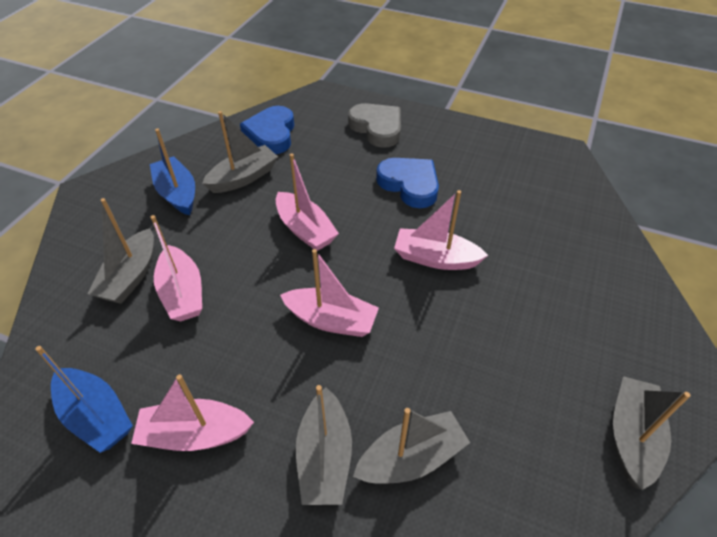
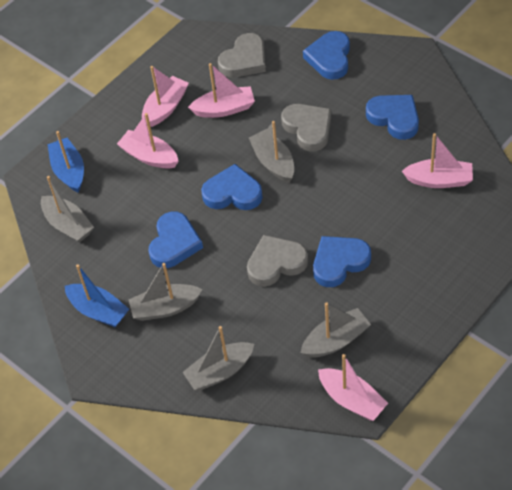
blue heart: [240,106,295,154] [376,158,439,208] = 2 -> [148,212,203,268] [201,164,263,210] [303,31,350,80] [313,236,371,287] [366,95,419,140] = 5
grey heart: [348,103,401,148] = 1 -> [218,33,266,78] [247,235,308,287] [281,104,331,152] = 3

